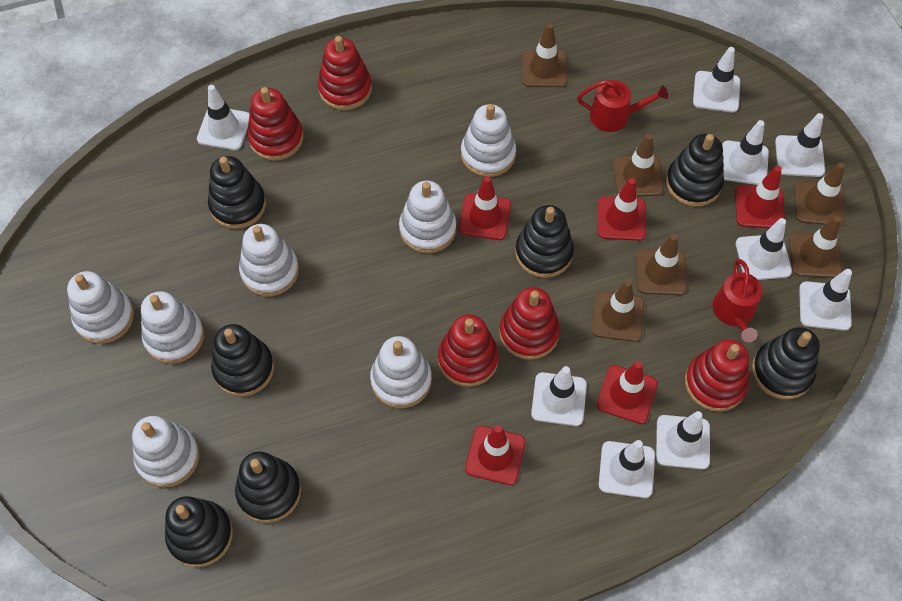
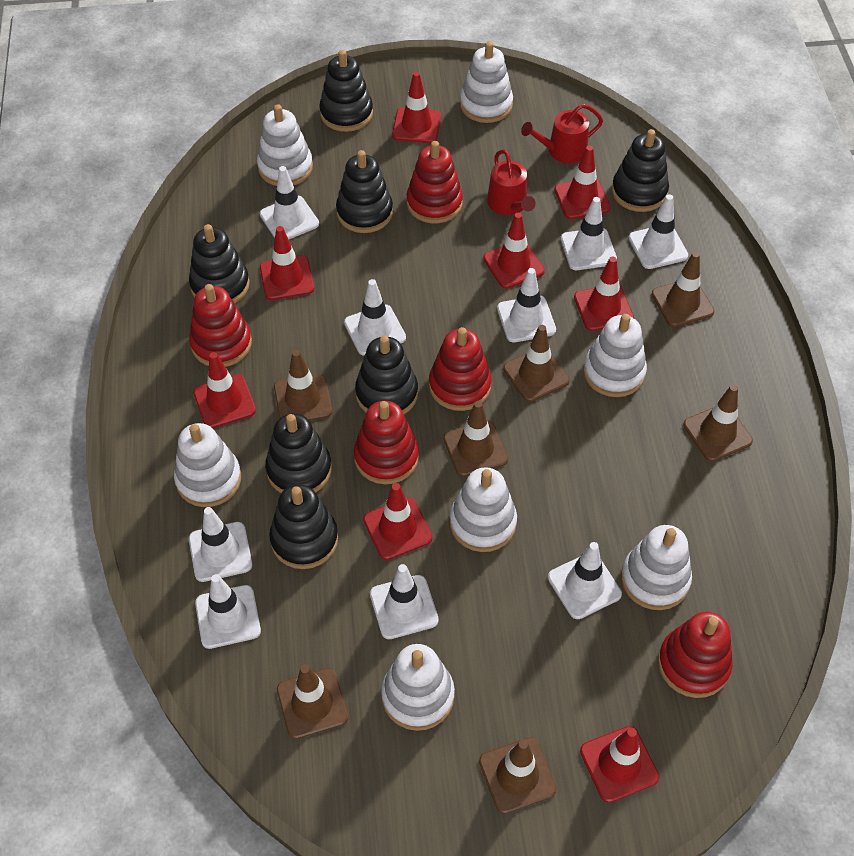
brown traffic cone: [522,23,568,87] [591,280,644,342] [613,134,664,197] [636,234,687,295] [789,216,842,278] [795,162,845,226] = 6 -> [274,350,332,421] [277,664,348,739] [443,401,508,477] [479,737,557,814] [503,325,570,402] [651,252,714,327] [683,384,753,462] = 7
red traffic cone: [459,176,511,240] [465,425,526,485] [597,361,657,424] [598,178,646,241] [735,166,785,228] = 5 -> [193,352,256,428] [260,226,314,300] [363,483,433,560] [392,72,441,143] [483,213,545,289] [554,146,611,219] [574,256,634,331] [580,726,659,803] = 8

